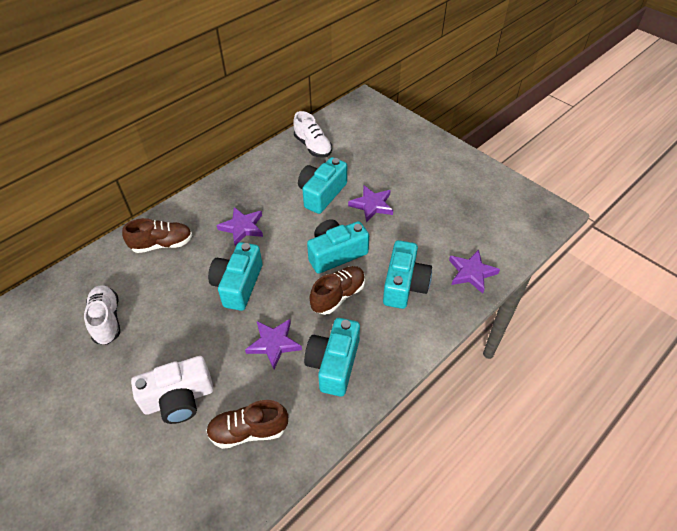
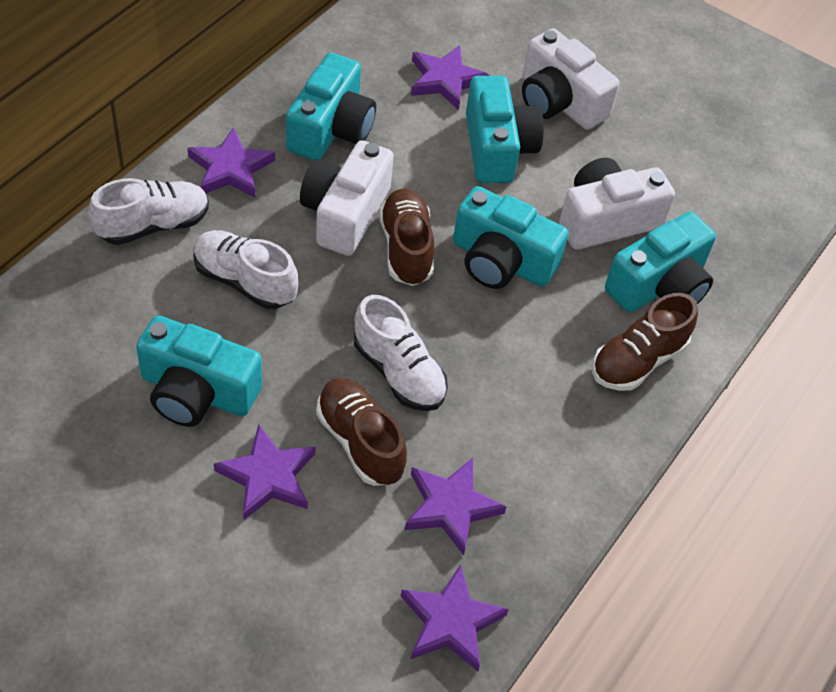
purple star: [216,207,263,246] [245,319,302,369] [348,185,393,222] [449,249,500,294] = 4 -> [187,127,275,198] [214,424,316,520] [401,564,509,671] [405,458,506,555] [411,45,489,110] = 5
white camera: [131,356,214,424] = 1 -> [300,140,394,256] [522,28,619,130] [559,158,675,250] = 3
white shoe: [84,285,120,345] [294,111,332,158] = 2 -> [88,178,209,245] [194,230,298,309] [354,295,448,411] = 3

